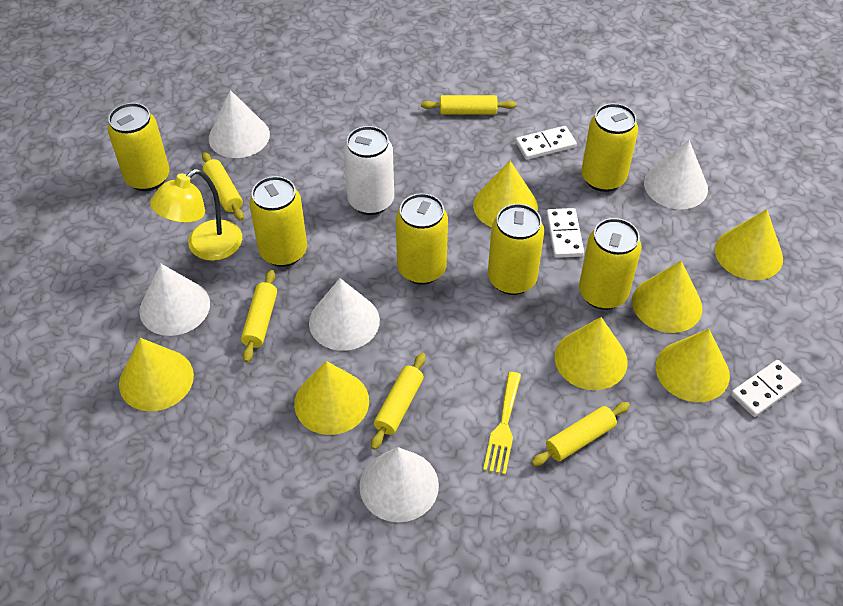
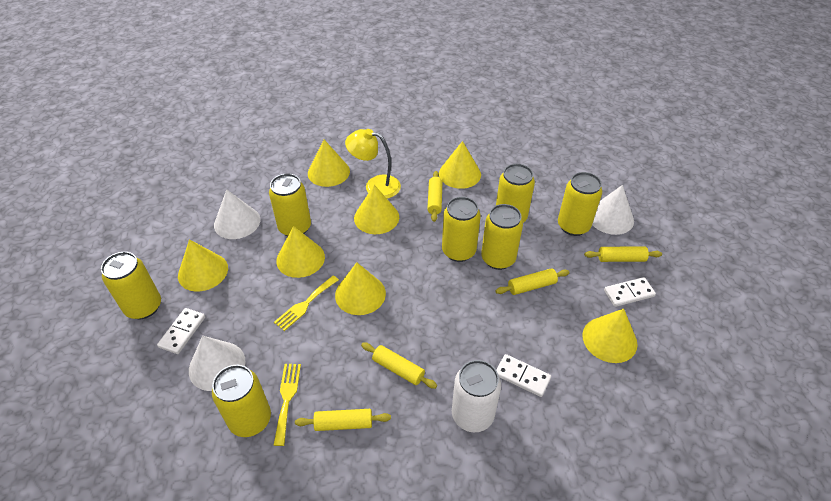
white cone: [139,264,210,336] [209,90,270,158] [309,278,380,351] [359,447,439,522] [644,140,708,209] = 5 -> [189,336,246,391] [214,189,260,239] [592,185,634,235] = 3
yellow can: [108,103,169,191] [249,176,307,267] [396,193,448,284] [488,204,544,295] [579,218,642,310] [581,103,638,192] = 6 -> [101,252,161,319] [212,365,271,437] [269,173,311,236] [442,197,481,262] [481,204,523,270] [496,164,535,223] [558,172,602,236] = 7
yellow fork: [483,372,521,475] = 1 -> [274,275,339,331] [274,364,301,446] = 2

